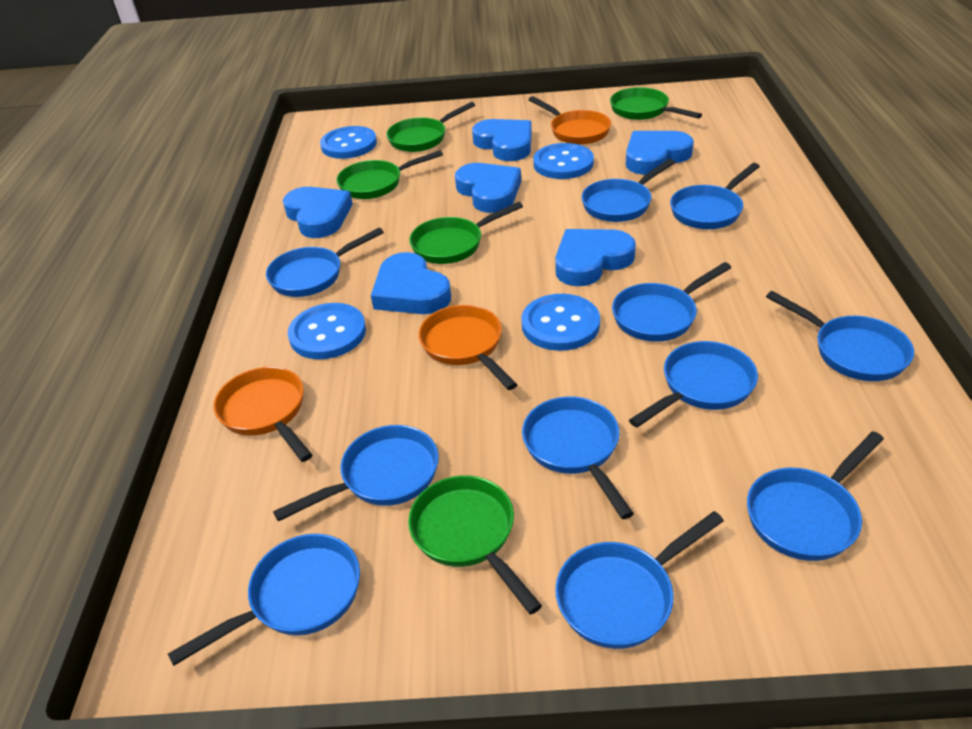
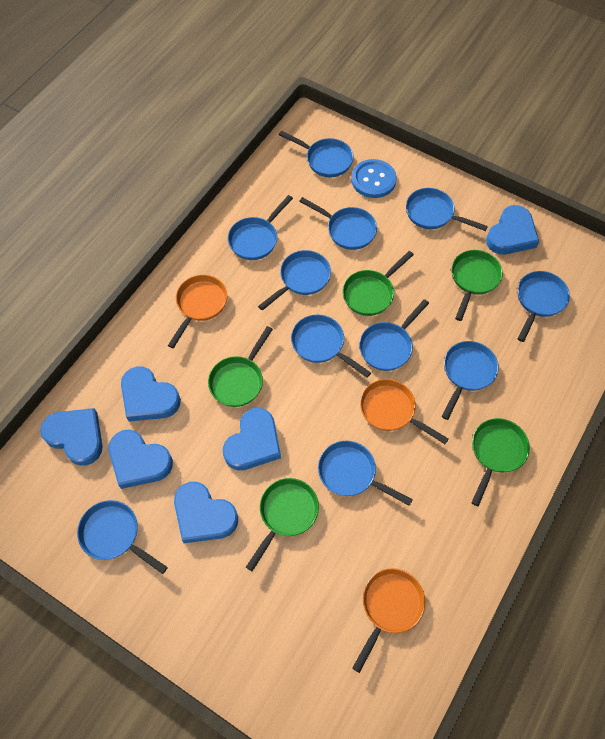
blue button: [288,303,366,359] [320,126,377,159] [522,294,600,351] [533,143,594,179] = 4 -> [351,159,397,198] = 1

